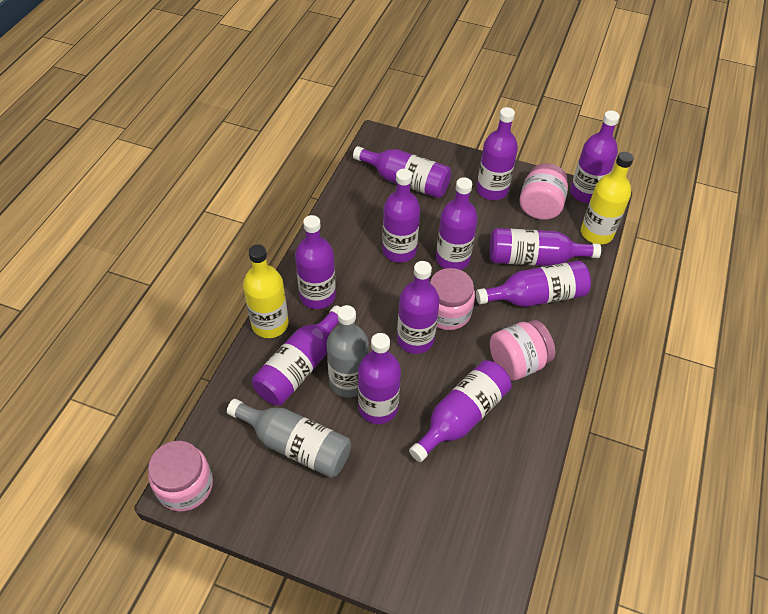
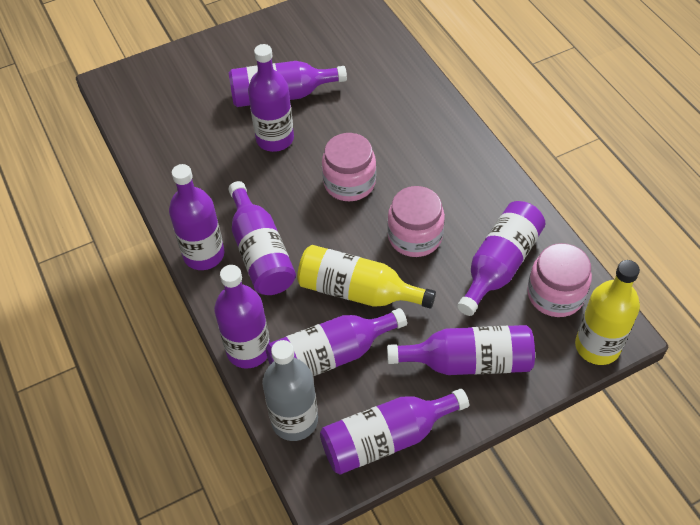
grey bottle: [227,399,351,478] [327,305,369,397] = 2 -> [262,340,318,441] = 1
pink jar: [148,441,213,512] [429,268,475,330] [490,320,555,381] [520,163,568,220] = 4 -> [322,133,376,201] [387,186,445,257] [527,243,592,317] = 3
purple bottle: [252,306,340,405] [295,215,336,309] [353,146,451,198] [358,333,401,424] [382,169,420,263] [397,261,440,354] [409,360,512,462] [436,177,478,270] [476,261,591,307] [477,107,518,200] [489,228,601,266] [570,111,620,203] = 12 -> [169,164,224,270] [214,265,270,369] [228,181,296,295] [229,61,347,107] [248,44,294,152] [266,308,407,376] [320,389,469,475] [387,325,535,375] [457,201,545,316] = 9

